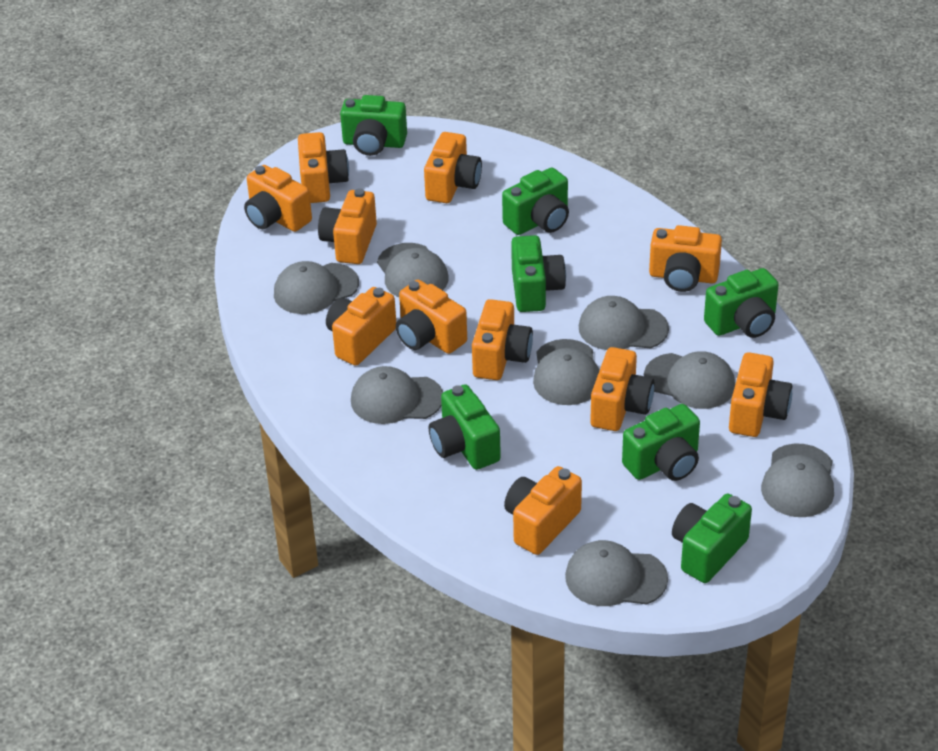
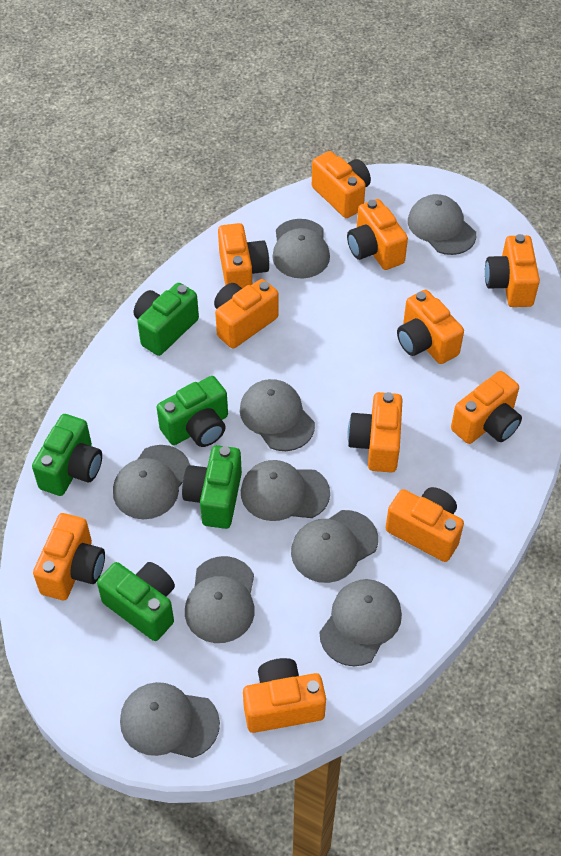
green camera: [340,95,407,156] [429,384,501,470] [502,168,569,235] [511,235,566,312] [622,404,700,481] [672,494,752,583] [704,268,779,338] = 7 -> [32,414,102,496] [97,562,175,641] [134,283,199,356] [157,376,228,447] [182,445,242,529] = 5
grey cap: [274,261,359,314] [351,366,443,424] [377,243,449,297] [533,339,599,405] [565,540,668,606] [579,296,669,350] [644,351,735,409] [761,443,834,517] = 8 -> [113,445,190,519] [120,682,220,758] [185,556,255,643] [240,379,315,451] [241,460,330,521] [272,219,330,279] [291,510,378,583] [319,579,402,666] [408,194,476,255] = 9

